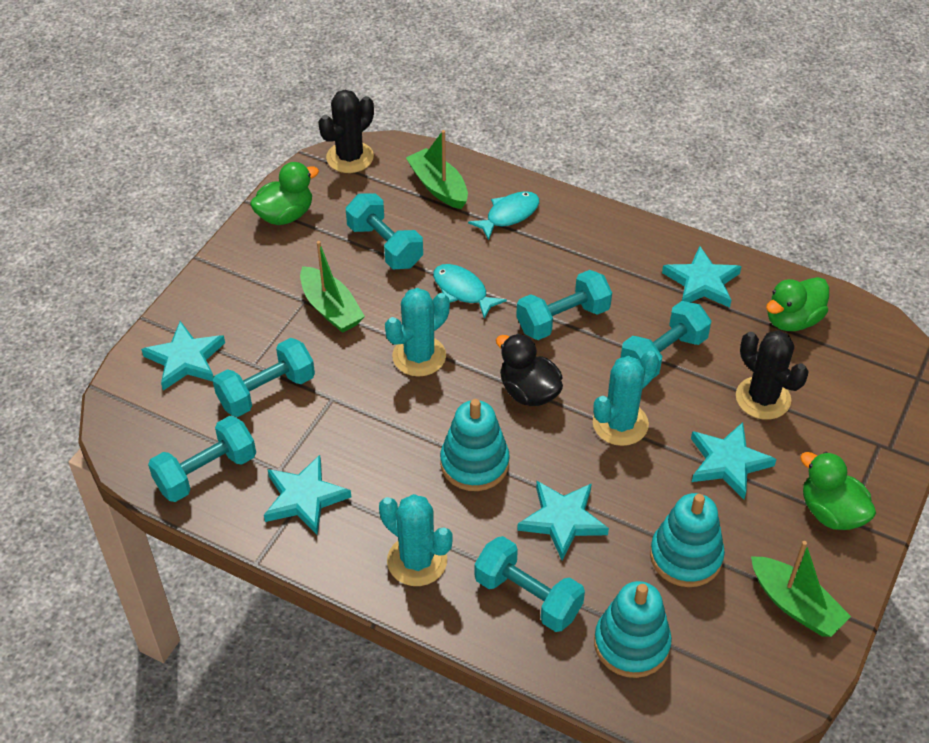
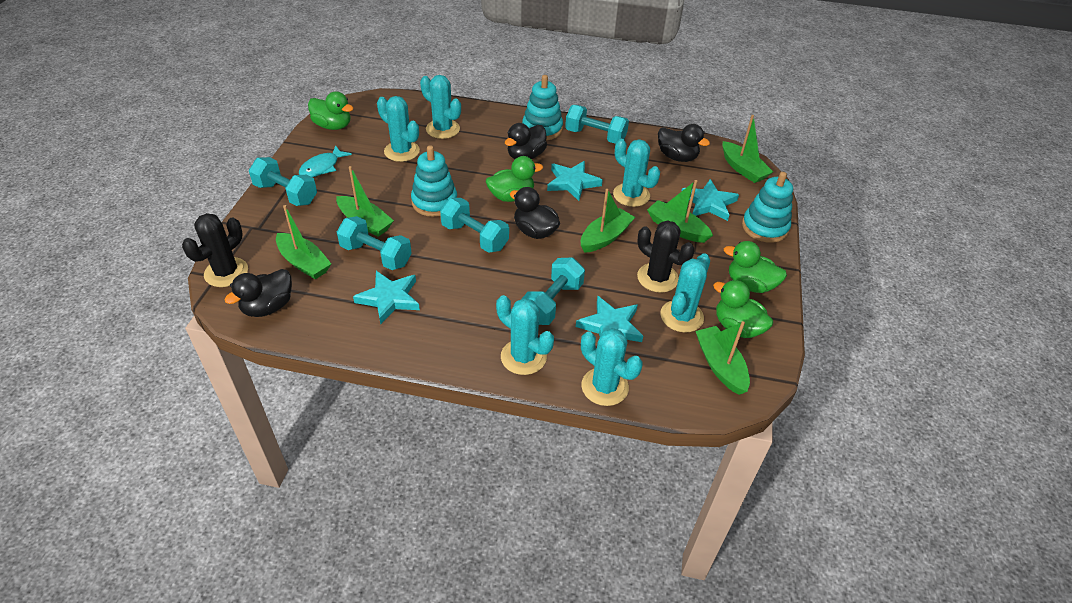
black duck: [496,334,563,406] = 1 -> [225,269,292,317] [505,123,547,159] [510,187,560,239] [658,124,710,162] = 4
green boat: [300,241,365,333] [406,130,468,209] [751,541,851,637] = 3 -> [276,205,332,279] [336,166,394,237] [581,189,635,253] [647,180,713,243] [696,321,750,395] [722,115,773,183] = 6
green duck: [250,162,319,225] [766,277,829,331] [800,452,876,530] = 3 -> [308,91,354,130] [486,156,543,202] [713,280,773,338] [724,241,787,293] = 4
turquoise cactus: [379,494,453,586] [385,288,450,377] [593,351,659,446] = 3 -> [377,96,420,162] [420,75,461,139] [496,295,554,375] [581,328,643,406] [613,138,660,207] [660,253,710,333] = 6
turquoise dumbbell: [148,416,256,502] [213,338,315,417] [346,194,423,269] [475,536,585,632] [516,270,612,340] [621,301,711,378] = 6 -> [249,157,317,206] [337,216,412,270] [440,198,509,253] [522,258,585,325] [565,105,629,144] = 5
turquoise fish: [433,264,507,319] [468,191,539,240] = 2 -> [299,145,352,177] = 1
turquoise star: [141,321,225,390] [264,455,351,535] [517,481,609,560] [662,246,742,308] [691,422,777,499] = 5 -> [353,271,420,324] [547,161,603,201] [576,296,643,342] [681,179,739,221] = 4

